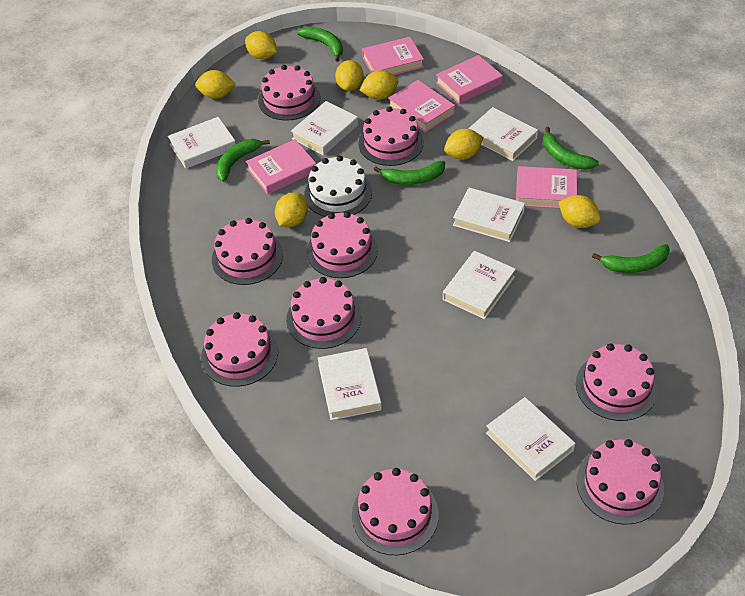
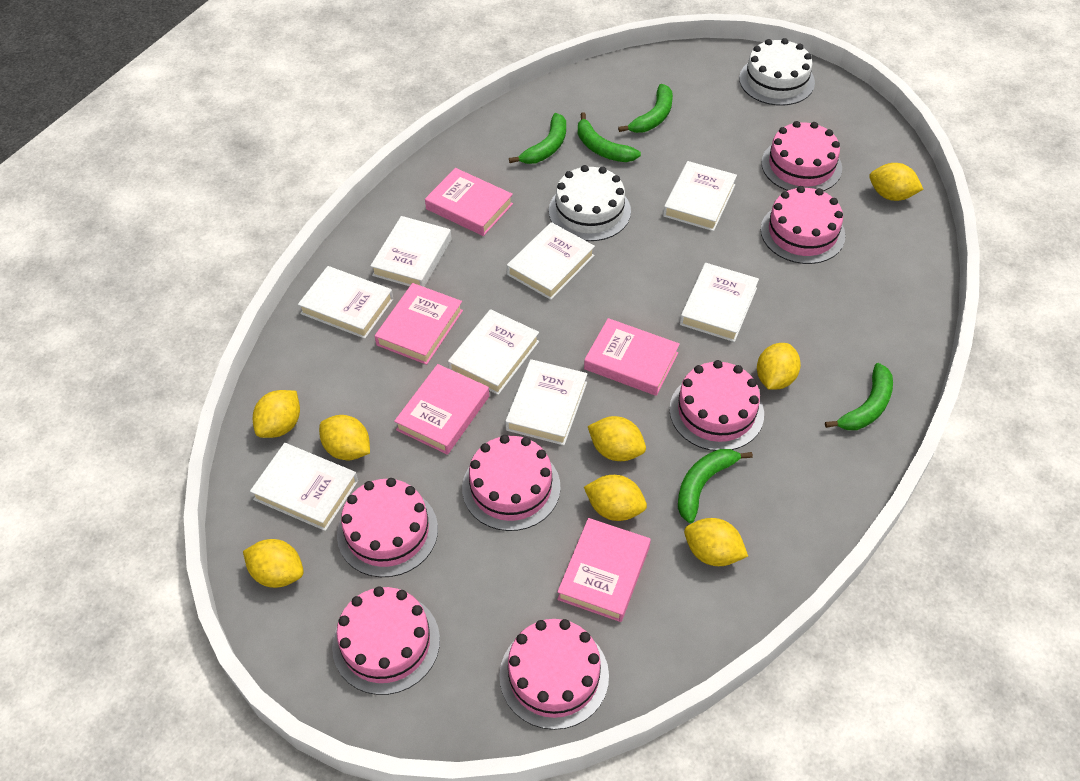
pink cake: [201,312,278,387] [212,218,283,285] [258,65,320,121] [286,277,361,349] [307,212,378,278] [352,468,439,555] [358,106,424,166] [576,343,658,421] [577,439,664,525] = 9 -> [332,586,440,695] [337,478,438,577] [462,435,561,531] [499,619,609,730] [669,360,764,451] [761,121,842,191] [761,186,846,264] = 7
white book: [168,117,236,169] [291,101,358,156] [318,348,382,420] [443,251,516,319] [453,188,525,242] [468,107,538,161] [486,397,576,481] = 7 -> [250,443,358,531] [298,266,393,339] [370,216,452,287] [448,309,539,395] [505,359,587,445] [507,222,595,300] [663,161,737,231] [680,263,759,342] = 8
white cake: [304,156,372,217] = 1 -> [549,165,631,241] [739,38,815,106] = 2
yellow lemon: [195,70,236,99] [245,31,277,59] [275,193,308,227] [335,60,364,91] [360,70,398,100] [444,129,483,159] [559,195,601,228] = 7 -> [243,539,304,588] [253,390,300,438] [319,415,370,460] [584,475,647,521] [588,416,646,461] [684,518,748,566] [757,343,801,390] [870,163,923,201] = 8

